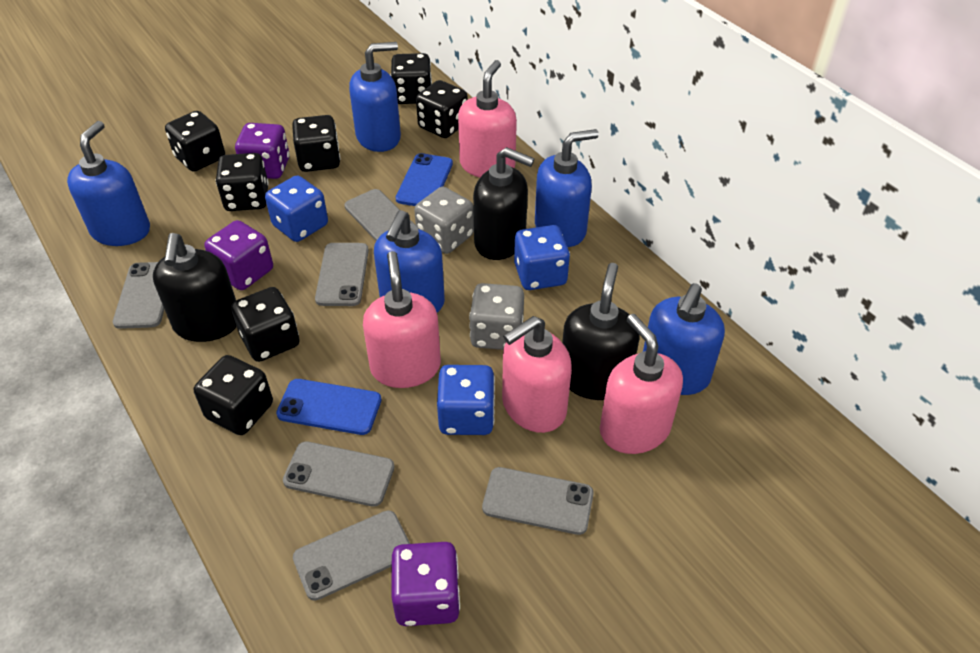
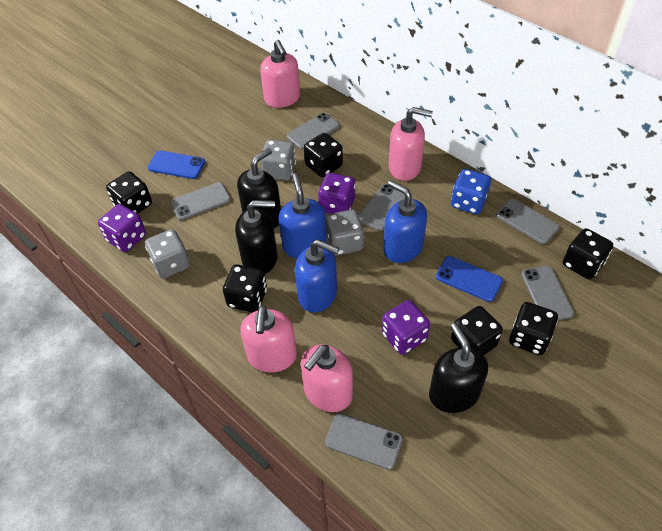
black dice: [165,111,225,172] [194,355,273,435] [216,153,269,211] [231,287,300,362] [292,115,340,172] [391,53,432,104] [416,80,468,138] = 7 -> [106,171,152,214] [223,264,267,313] [304,133,343,177] [451,306,503,355] [509,302,558,355] [563,228,613,280] = 6
blue dice: [265,175,328,242] [437,365,495,435] [514,225,570,290] = 3 -> [451,169,491,214] = 1
blue soap dispenser: [67,121,150,246] [349,42,401,152] [374,210,445,313] [535,129,599,247] [643,283,725,395] = 5 -> [279,173,327,258] [295,239,339,313] [383,180,427,263] = 3
grey dice: [414,187,474,254] [469,283,524,350] = 2 -> [145,229,190,278] [260,140,296,181] [326,210,364,255] = 3

